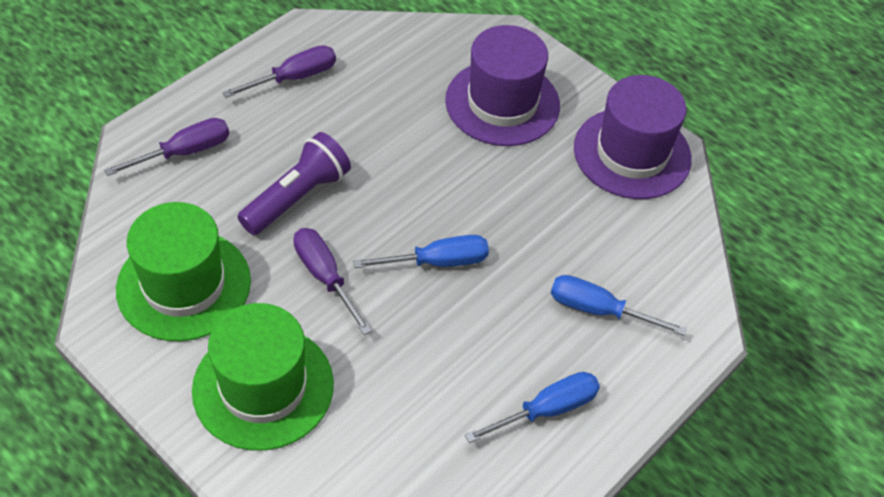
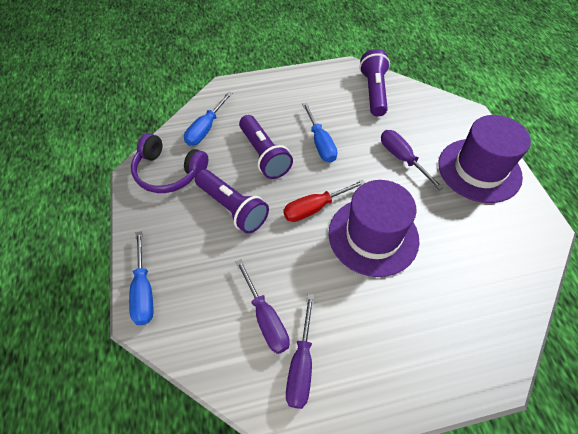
green hat: [116,202,251,341] [192,303,334,451] = 2 -> none = 0
purple flashlight: [238,132,351,235] = 1 -> [195,169,269,234] [239,115,293,179] [359,49,390,117] = 3
purple headphones: none = 0 -> [131,133,208,193] = 1
red screwdriver: none = 0 -> [283,180,365,222] = 1

